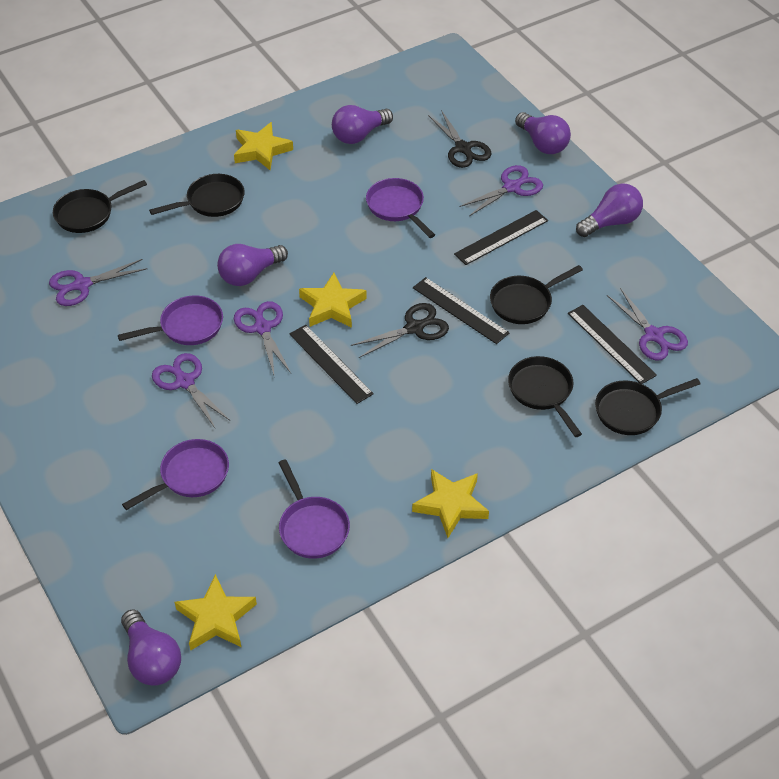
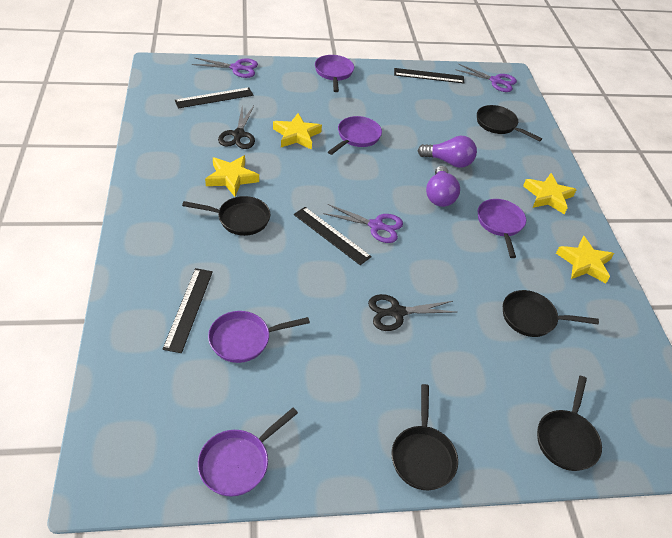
purple light bulb: [121,610,181,686] [217,244,288,286] [332,105,393,144] [515,112,571,154] [576,184,643,237] = 5 -> [417,136,477,168] [426,166,460,207] = 2
purple pan: [118,295,223,345] [122,439,229,510] [279,459,350,559] [366,178,435,238] = 4 -> [198,408,298,497] [208,311,310,363] [315,55,354,92] [328,116,382,155] [478,199,526,258] = 5
purple scissors: [49,259,147,306] [152,353,231,428] [234,301,291,375] [459,165,543,216] [607,288,688,361] = 5 -> [192,58,258,78] [323,204,403,243] [455,64,517,92] = 3

